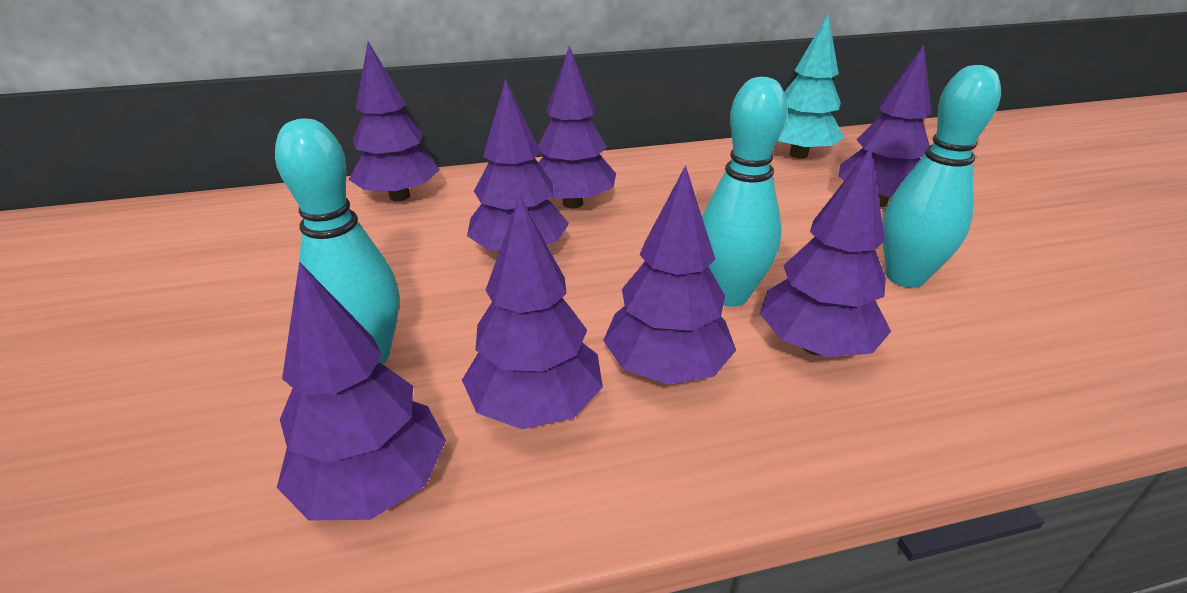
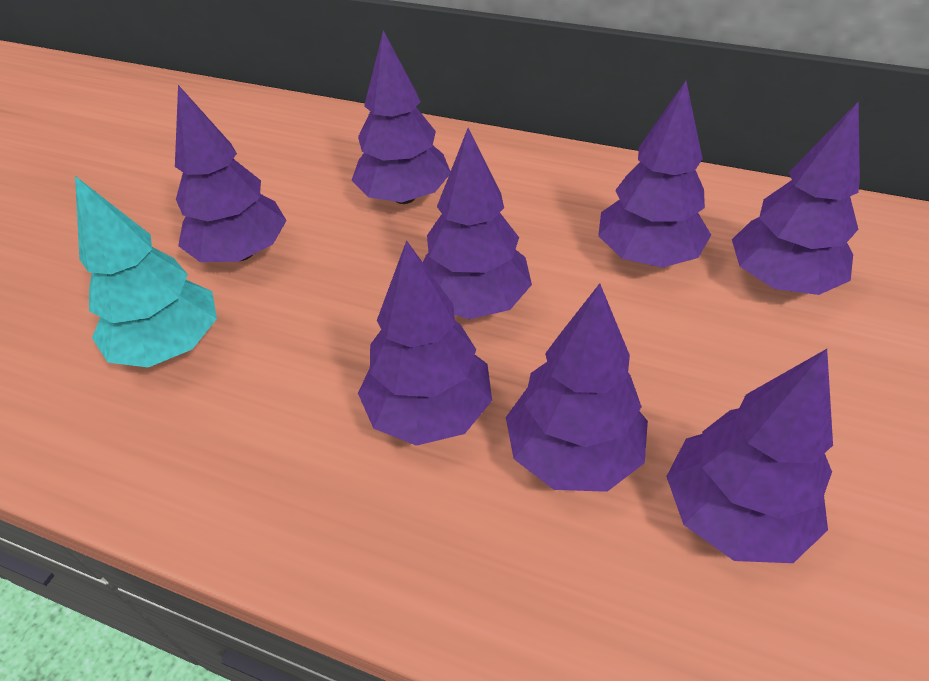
turquoise bowling pin: [275,119,399,364] [702,77,787,307] [883,65,1001,288] = 3 -> none = 0

